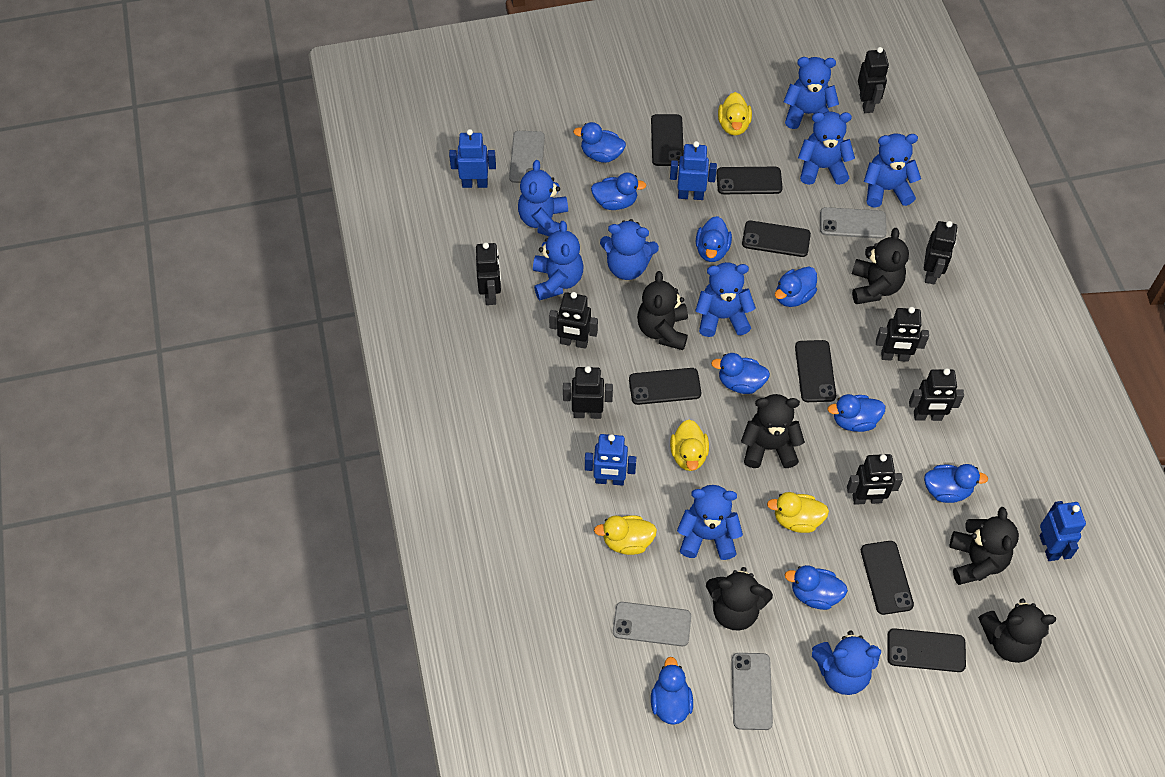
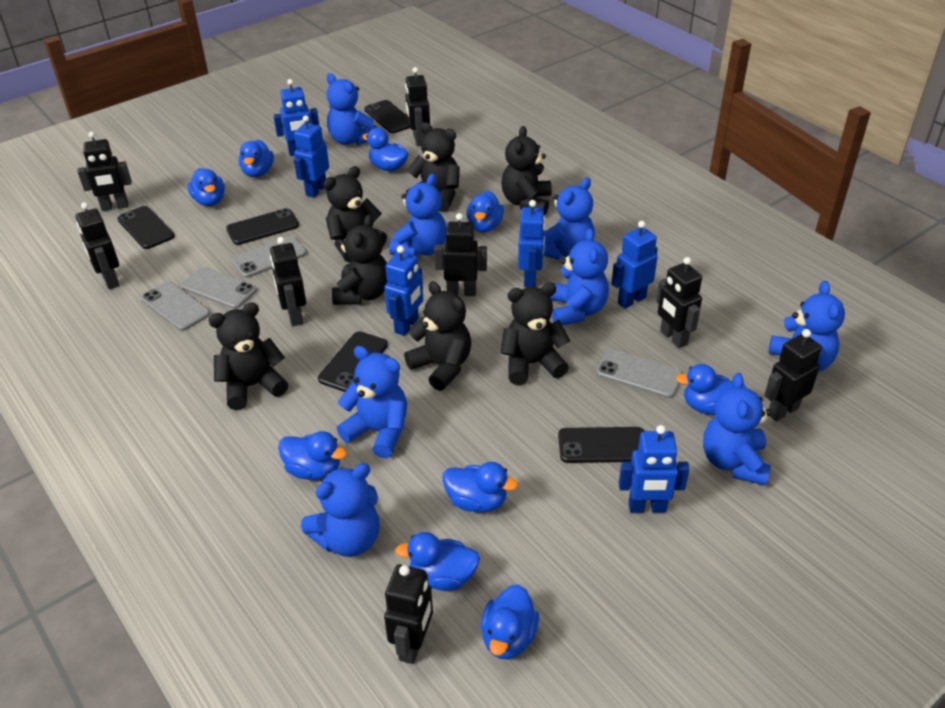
black phone: [629,368,701,405] [651,114,684,166] [717,167,783,194] [742,221,811,257] [795,340,836,402] [861,541,914,615] [887,628,966,672] = 7 -> [117,206,175,249] [226,208,299,245] [318,331,388,392] [364,100,410,133] [558,427,644,463] = 5
black teddy bear: [637,271,688,350] [706,567,773,630] [741,394,805,468] [852,228,909,304] [950,507,1019,585] [978,598,1056,663] = 6 -> [209,302,288,410] [323,166,387,263] [332,214,388,305] [404,281,471,391] [406,122,460,212] [501,126,552,216] [501,283,570,385] = 7
blue robot: [449,129,496,188] [585,434,636,486] [670,141,717,200] [1040,501,1086,561] = 4 -> [273,79,319,156] [294,115,329,198] [384,246,423,336] [518,200,545,287] [611,221,658,309] [619,425,689,513] = 6
blue teddy bear: [518,160,568,236] [533,221,584,301] [600,219,659,280] [677,485,743,560] [695,262,756,337] [783,57,839,129] [798,112,855,185] [812,630,881,695] [864,133,921,208] = 9 -> [301,463,379,557] [327,73,377,145] [337,346,407,458] [389,174,447,257] [543,177,595,260] [550,228,609,325] [703,373,772,486] [768,281,845,372] = 8
yellow duck: [594,515,657,555] [670,420,709,471] [718,92,752,135] [767,492,829,533] = 4 -> none = 0

